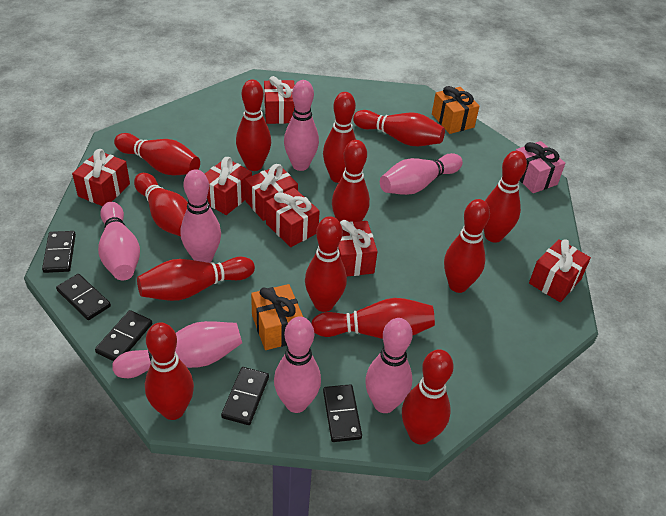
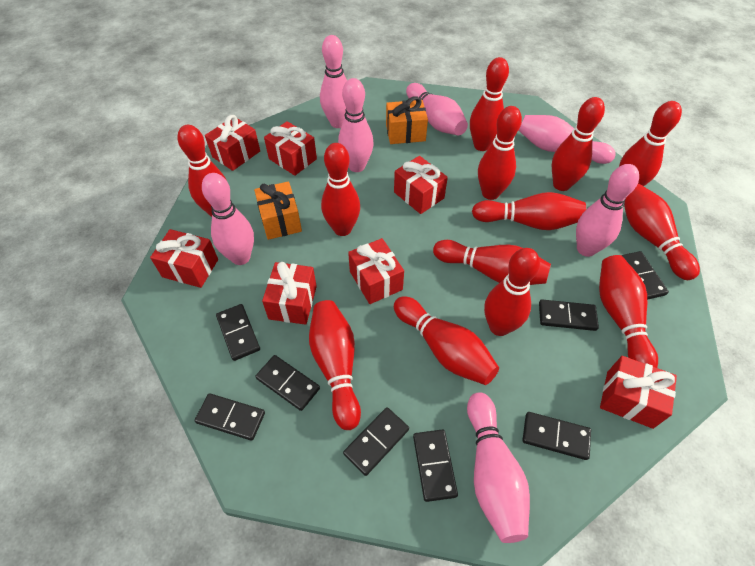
black domino: [42,231,76,273] [56,274,111,320] [95,310,152,361] [221,367,269,425] [323,384,362,442] = 5 -> [195,393,265,441] [216,304,260,361] [255,355,320,411] [343,407,409,476] [413,429,458,502] [522,412,591,460] [539,300,599,331] [621,251,669,300] = 8
pink gift: [516,141,565,193] = 1 -> none = 0

